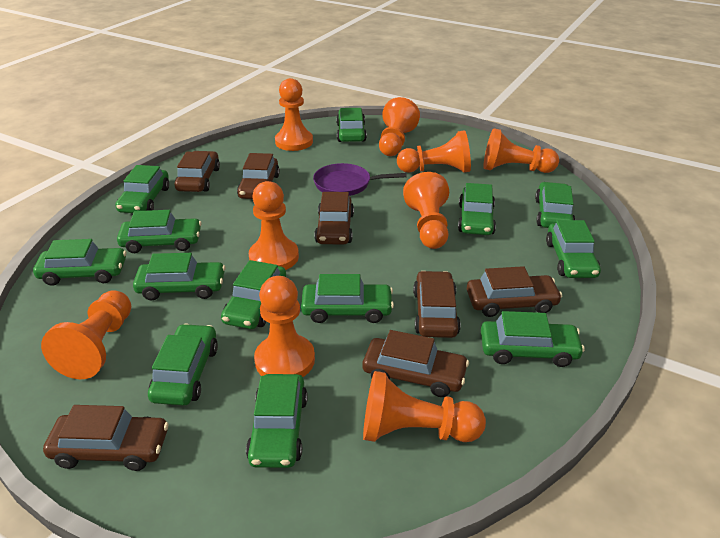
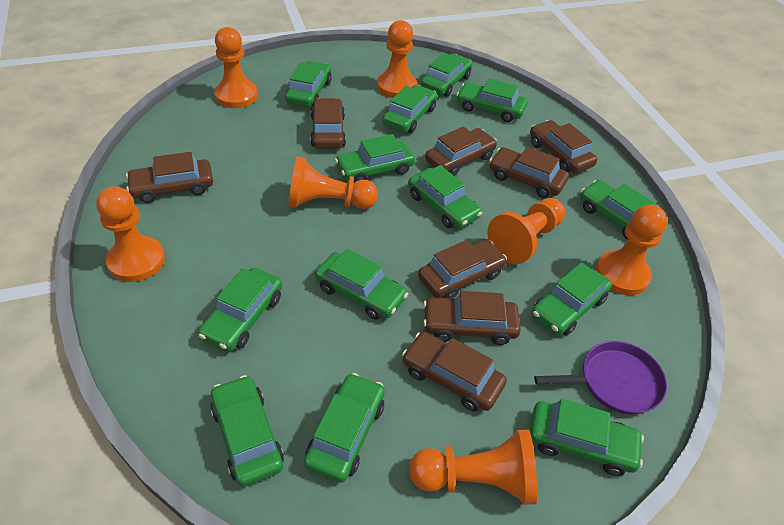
brown car: [43,405,169,471] [175,151,220,192] [237,153,280,199] [314,192,354,245] [363,330,469,397] [413,271,461,338] [467,266,562,317] = 7 -> [126,152,213,203] [310,98,346,148] [402,332,507,412] [418,239,507,299] [423,291,521,345] [425,126,497,176] [489,146,569,198] [530,120,597,173] = 8
orange pawn: [41,290,131,379] [249,181,299,270] [254,276,315,377] [275,78,313,151] [363,371,486,442] [379,97,420,156] [397,130,471,173] [403,172,449,249] [483,128,559,173] = 9 -> [96,186,165,282] [214,27,258,108] [288,156,378,209] [377,20,417,98] [409,430,537,505] [487,198,565,264] [596,205,668,295] = 7

